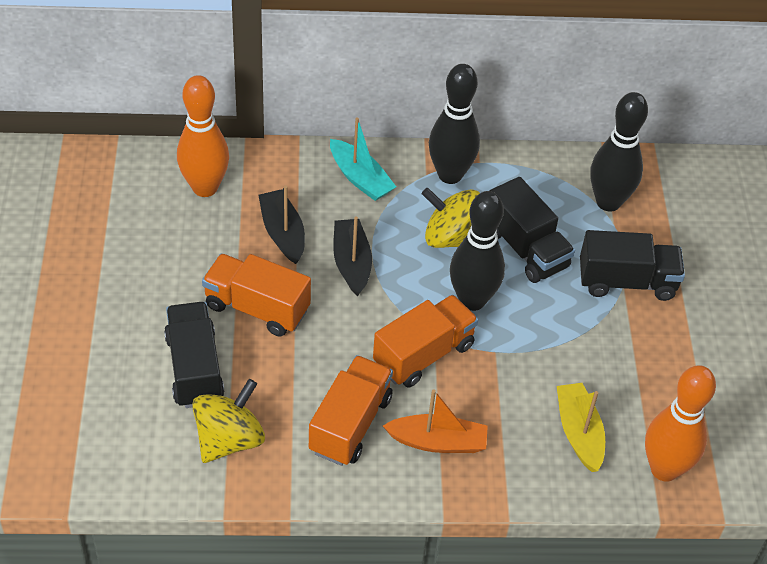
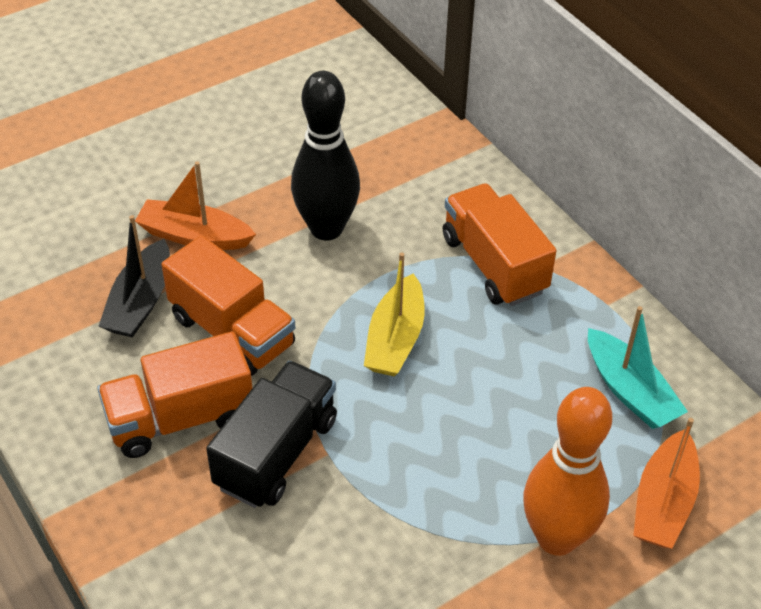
black boat: [258,186,305,264] [333,216,372,296] = 2 -> [99,215,170,338] = 1
black bowling pin: [429,64,480,184] [450,191,505,311] [590,92,648,212] = 3 -> [291,71,360,241] = 1
black truck: [164,302,224,408] [489,177,575,283] [580,230,685,301] = 3 -> [206,361,337,508] = 1
orange boat: [383,390,488,453] = 1 -> [135,161,256,250] [633,418,700,549] = 2
orange bowling pin: [177,75,229,197] [645,365,716,482] = 2 -> [523,387,612,556] = 1
yellow spinning top: [192,379,265,463] [422,188,480,248] = 2 -> none = 0

